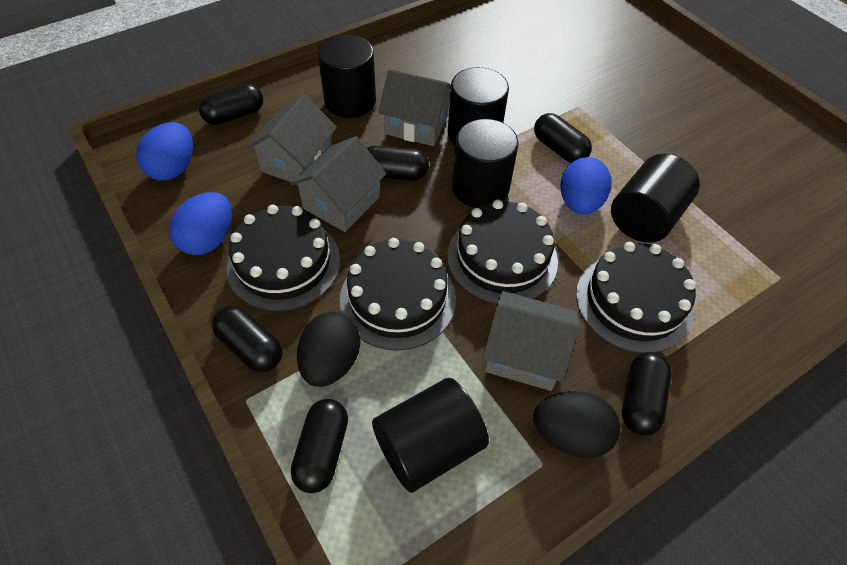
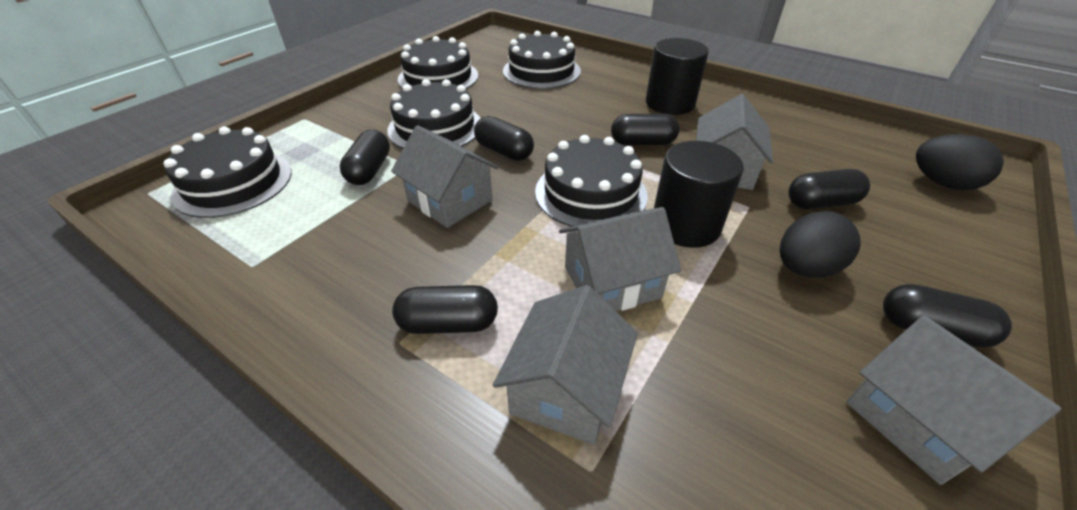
black cake: [227,205,340,311] [340,238,456,351] [447,200,558,304] [576,242,696,353] = 4 -> [164,127,292,218] [387,79,481,149] [398,36,478,89] [503,31,581,89] [535,135,648,227] = 5
black cylinder: [318,35,376,118] [372,378,489,493] [448,67,509,145] [452,119,519,208] [611,154,700,243] = 5 -> [646,38,709,115] [654,141,744,248] = 2
blue egg: [136,122,193,181] [169,192,232,255] [560,157,612,215] = 3 -> none = 0
grey house: [247,95,337,185] [290,136,386,232] [378,69,451,146] [483,291,579,391] = 4 -> [391,125,498,228] [493,285,638,445] [559,207,681,311] [696,94,773,190] [846,315,1062,485] = 5

